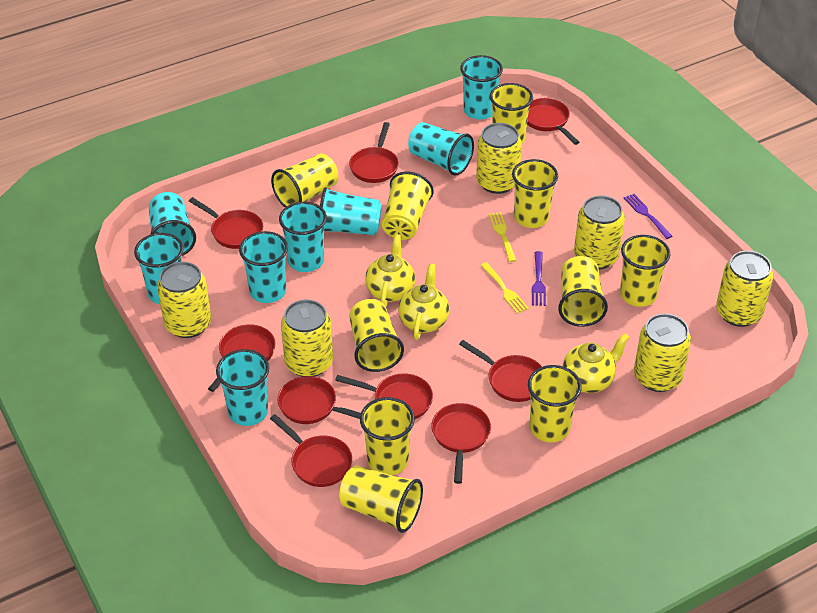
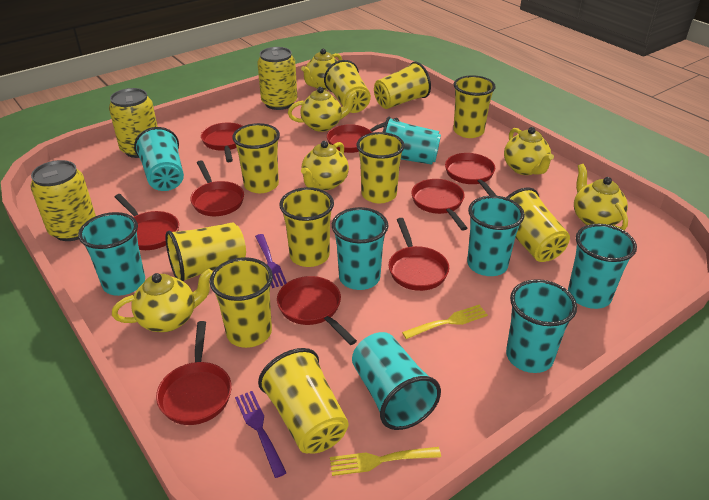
yellow can: [157,262,211,338] [281,300,333,377] [476,123,522,194] [574,196,625,269] [634,313,691,392] [716,251,773,327] = 6 -> [30,160,96,241] [109,88,158,158] [257,47,297,110] = 3
yellow teapot: [365,234,415,306] [398,263,449,340] [563,333,629,393] = 3 -> [112,268,213,332] [288,87,357,132] [301,49,342,90] [301,141,349,190] [504,127,554,175] [574,164,628,230] = 6

